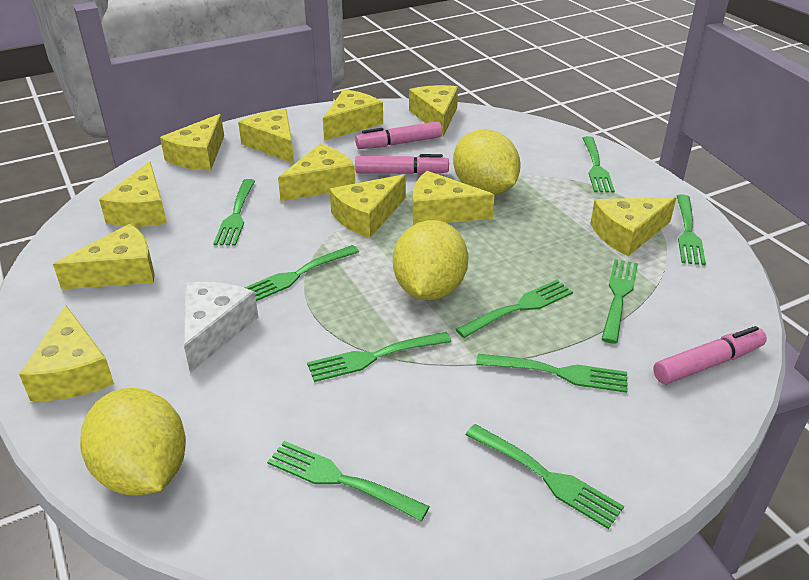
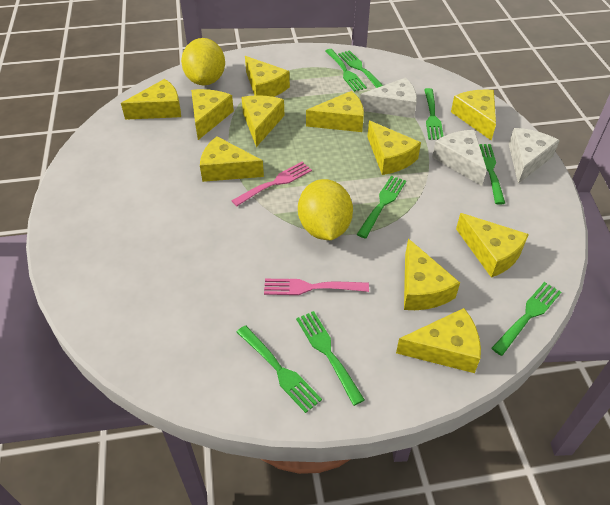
green fork: [213,179,255,246] [244,245,359,301] [267,441,430,521] [307,332,451,382] [456,280,573,338] [465,424,624,529] [476,354,627,393] [583,136,615,193] [602,259,638,344] [677,194,706,265] = 10 -> [237,325,322,413] [296,311,365,406] [325,49,367,92] [338,50,383,88] [357,176,406,239] [424,88,443,140] [479,144,505,205] [492,282,561,356] = 8
pink fork: none = 0 -> [231,162,312,206] [264,279,369,295] = 2
pink marker: [355,121,442,149] [355,154,449,175] [653,326,767,384] = 3 -> none = 0
white cheese: [184,282,258,373] = 1 -> [360,78,417,118] [432,130,487,186] [509,128,560,184] = 3
yellow lemon: [80,388,186,496] [393,220,468,300] [453,129,521,195] = 3 -> [181,38,225,86] [298,179,353,240] = 2

